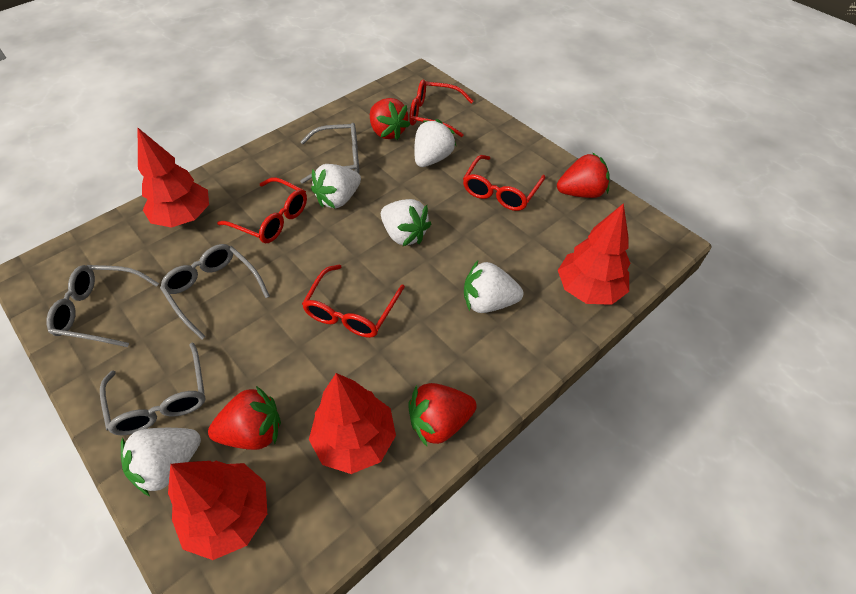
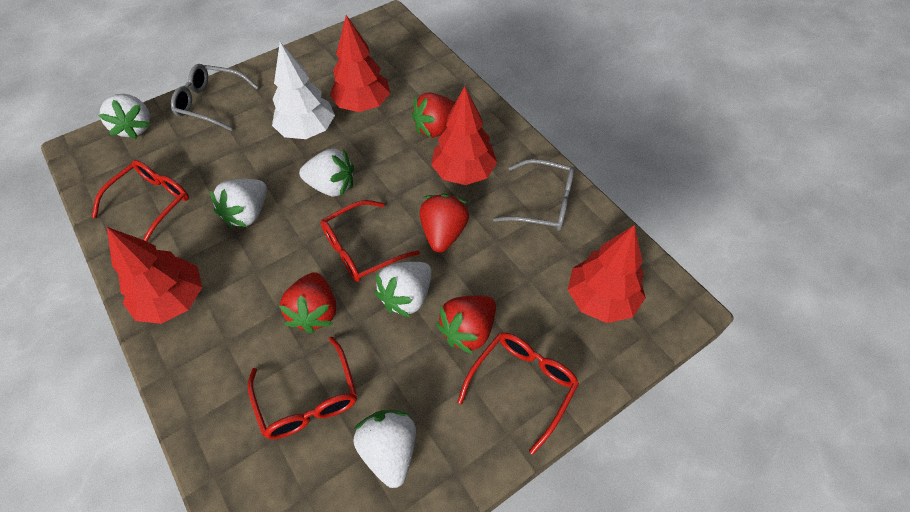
grey glasses: [46,265,159,347] [100,342,206,435] [160,244,270,340] [300,123,360,184] = 4 -> [171,64,259,131] [493,159,575,231] = 2
white tree: none = 0 -> [272,42,335,139] = 1

